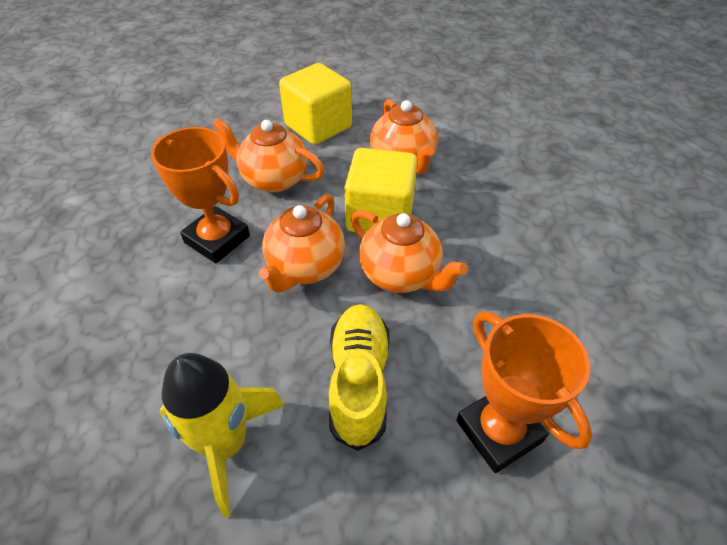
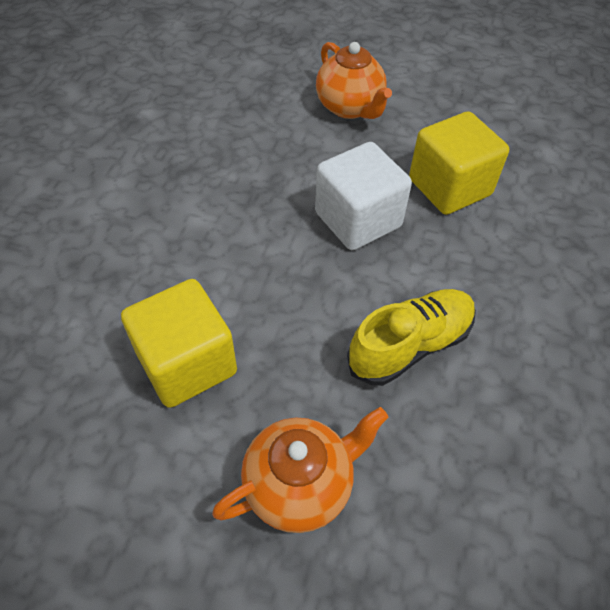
orange teapot: [212,118,324,192] [259,194,345,293] [351,210,468,293] [370,99,438,174] = 4 -> [212,407,388,533] [316,42,392,119] = 2
orange trophy: [151,127,250,263] [456,312,592,473] = 2 -> none = 0
white cube: none = 0 -> [315,142,412,250] = 1
yellow rocket: [159,353,284,517] = 1 -> none = 0

